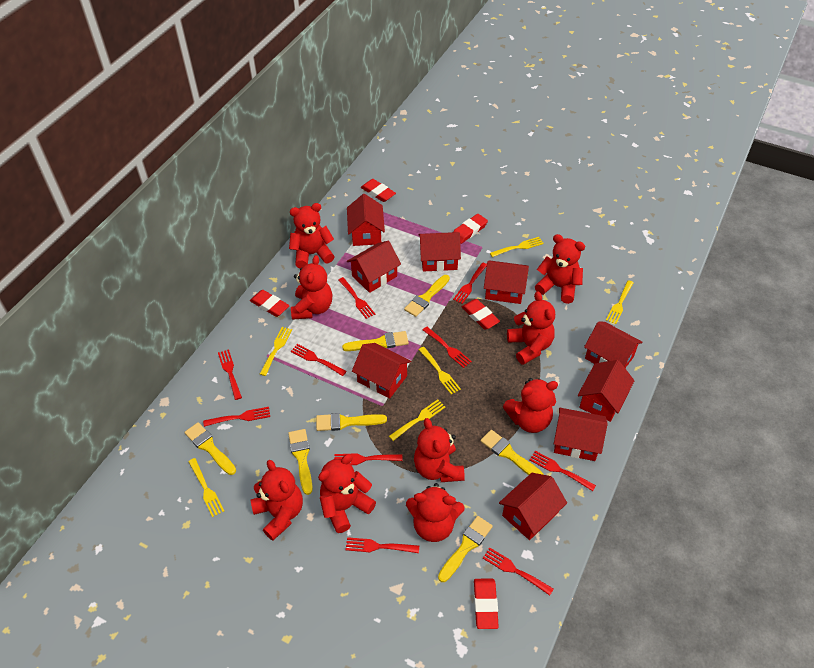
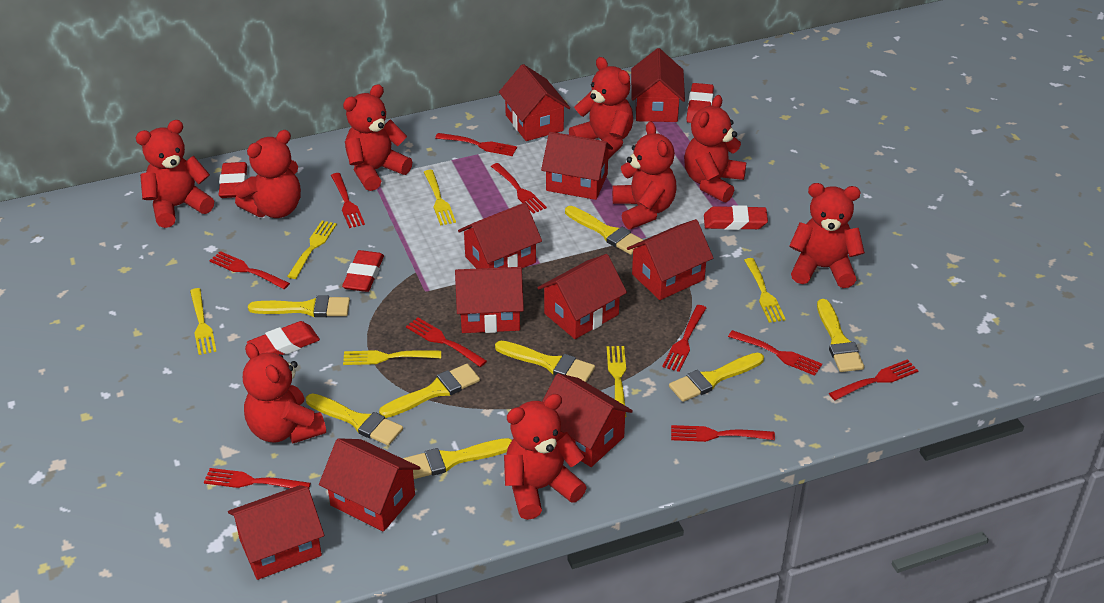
red house: [347,194,385,246] [347,241,401,293] [352,343,411,399] [419,232,461,271] [484,260,529,304] [499,473,567,540] [554,408,608,461] [578,360,635,422] [584,322,643,368] = 9 -> [228,485,324,580] [319,438,420,532] [455,267,524,333] [458,203,542,269] [499,64,570,141] [537,254,627,339] [541,132,613,200] [542,373,633,467] [627,219,713,300] [631,48,685,122] = 10
yellow brush: [185,422,236,475] [288,429,313,495] [316,413,387,431] [342,331,409,351] [404,275,450,317] [438,516,493,582] [480,430,544,475] = 7 -> [248,296,350,317] [306,393,403,445] [379,364,480,418] [403,438,512,479] [495,341,595,382] [565,206,643,255] [669,353,764,402] [817,299,864,372] = 8

